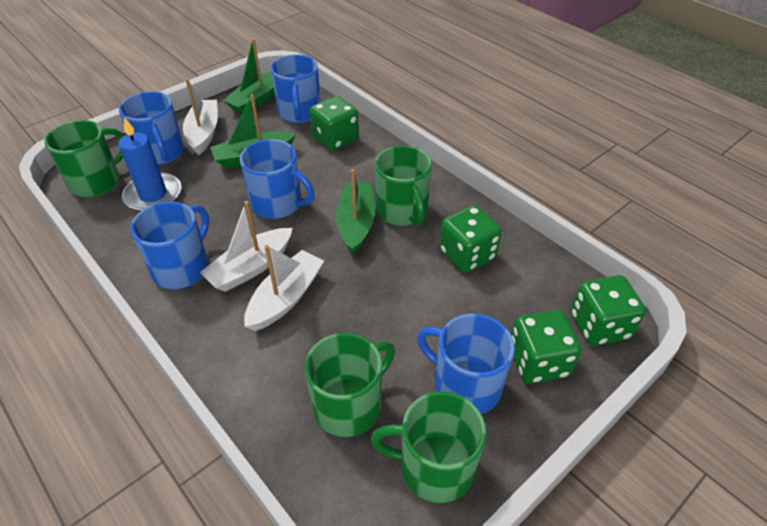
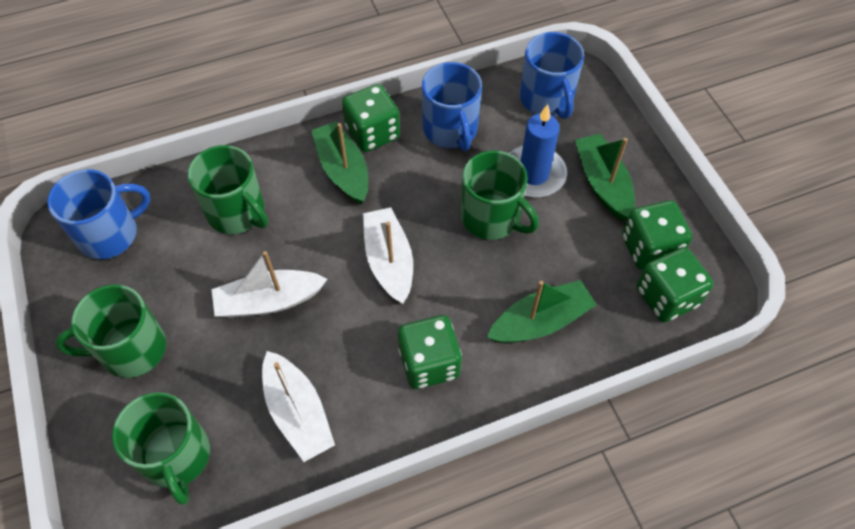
blue mug: [119,91,184,165] [131,201,209,289] [240,139,315,219] [271,54,321,123] [417,314,515,414] = 5 -> [47,169,150,259] [422,62,482,151] [520,32,584,119] = 3

